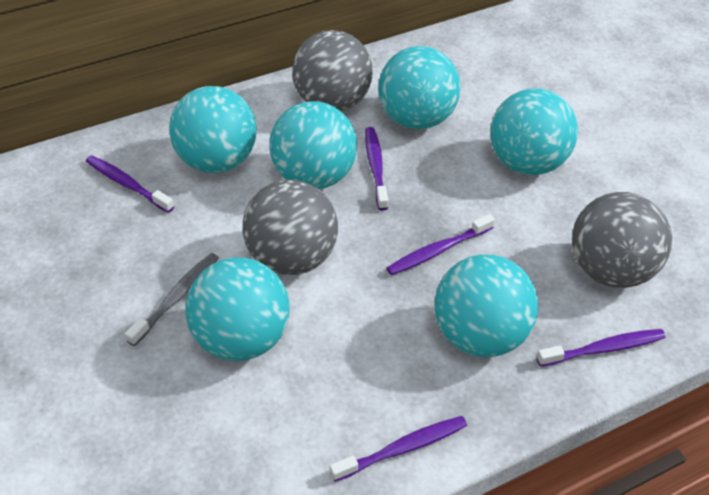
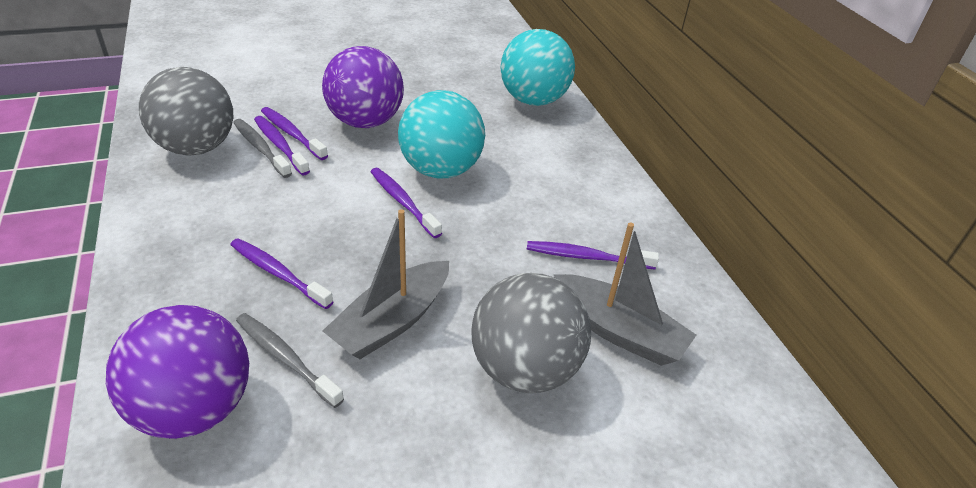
grey ball: [242,180,338,275] [292,30,373,111] [572,192,672,288] = 3 -> [139,67,233,156] [471,273,591,393] = 2
grey boat: none = 0 -> [323,209,449,359] [554,223,696,366] = 2
grey toothbrush: [125,253,219,346] = 1 -> [233,119,292,178] [236,313,344,408] = 2
purple ball: none = 0 -> [106,305,249,439] [322,46,404,128] = 2
turquoise ball: [169,86,257,173] [185,257,290,361] [269,101,357,189] [378,46,461,129] [435,254,538,357] [490,88,578,175] = 6 -> [398,90,485,178] [500,29,575,106] = 2

